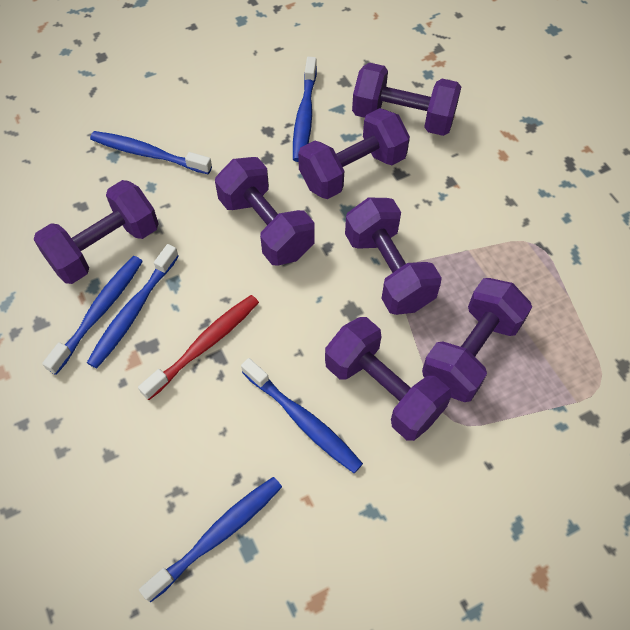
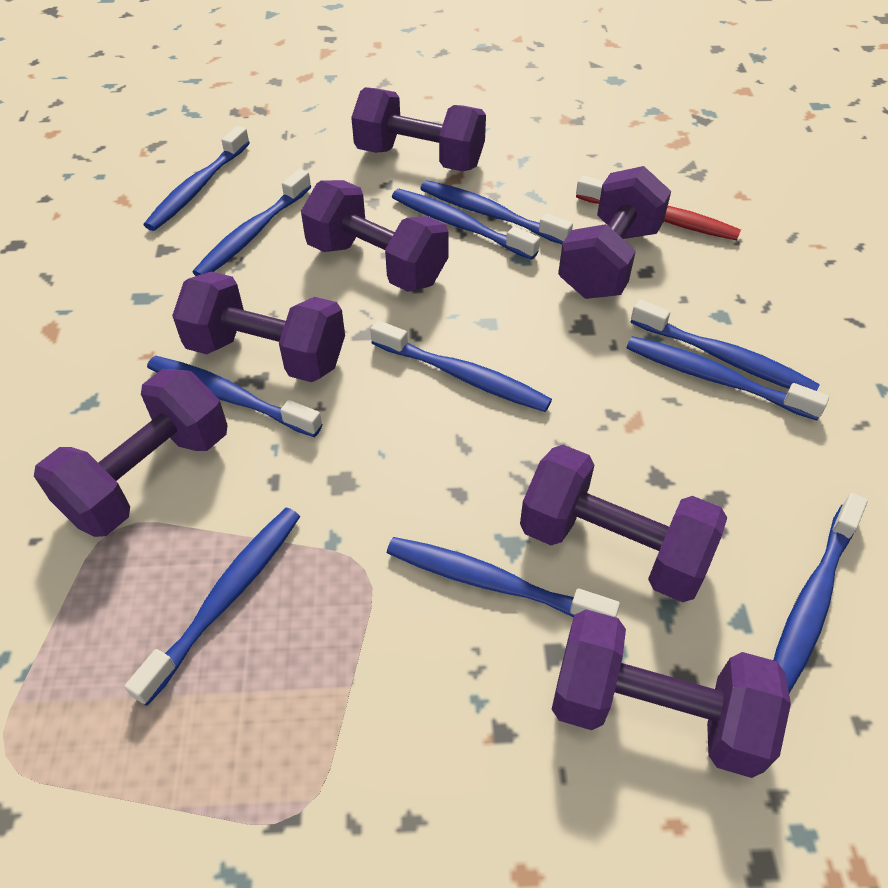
blue toothbrush: [42,256,143,375] [87,244,179,369] [90,131,212,174] [139,477,282,602] [241,358,363,473] [293,57,317,162] = 6 -> [124,508,300,706] [144,126,250,231] [147,356,322,437] [193,169,311,276] [370,320,552,412] [387,537,620,617] [392,189,540,260] [420,180,573,244] [626,336,829,420] [631,299,820,391] [774,493,868,693] = 11

